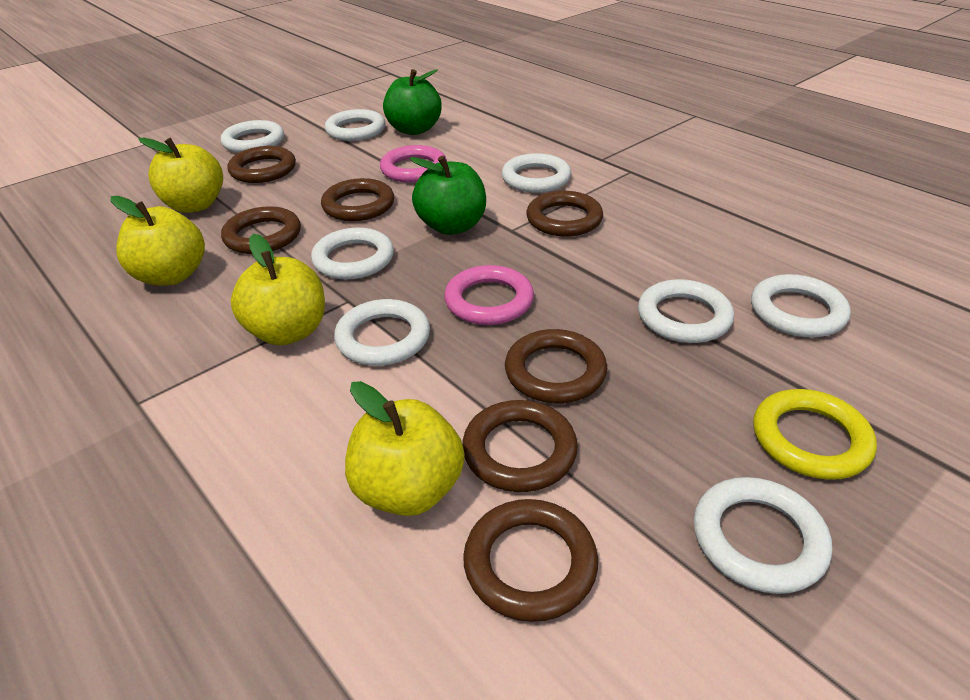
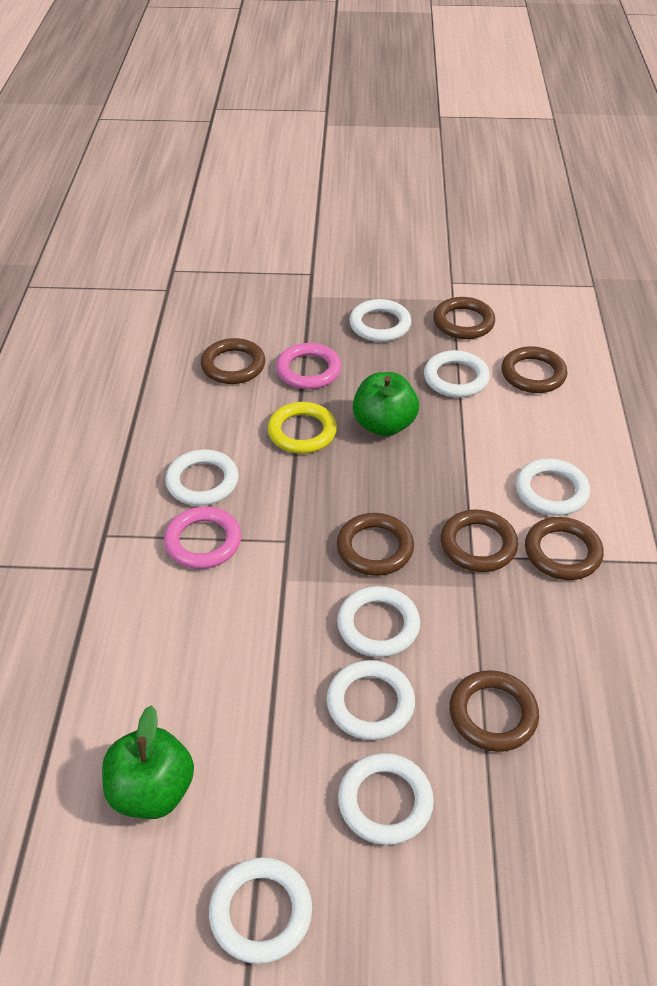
yellow apple: [111,196,205,286] [138,137,223,213] [231,234,325,345] [345,381,465,516] = 4 -> none = 0

